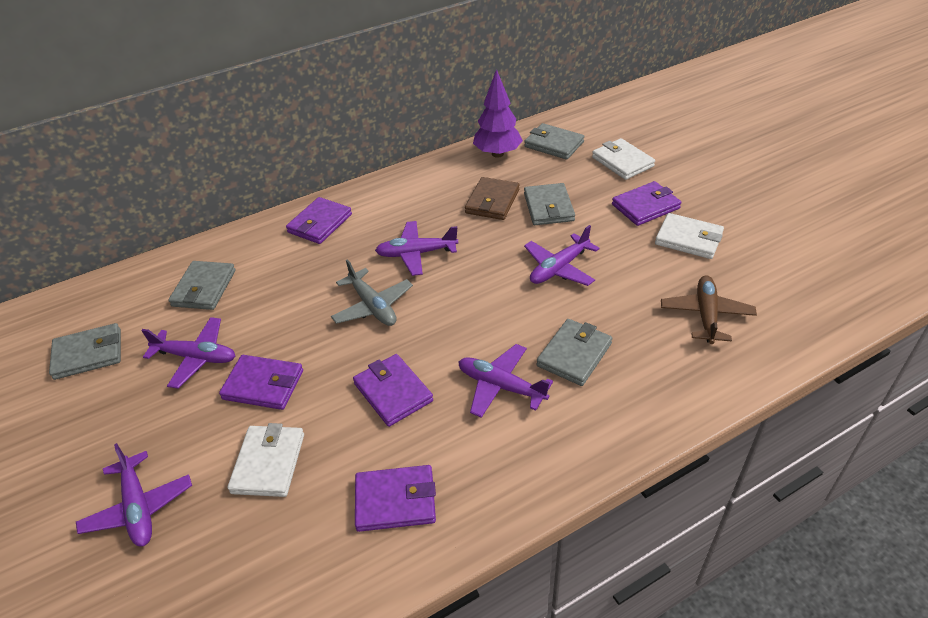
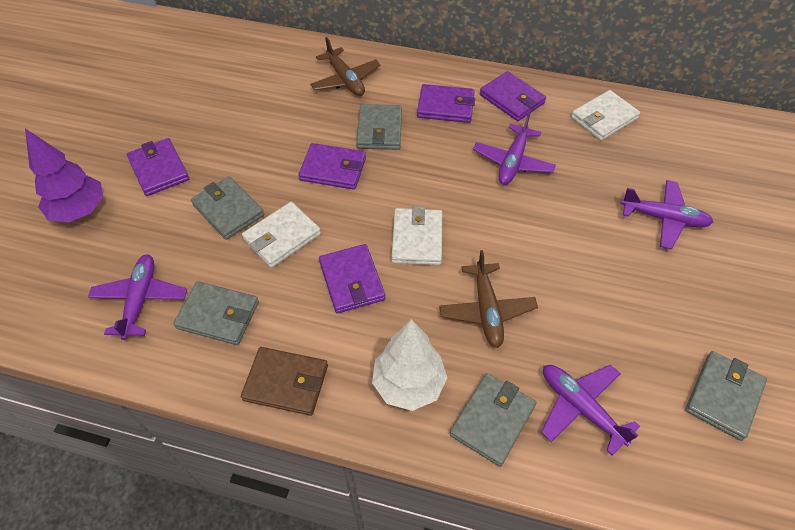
brown plane: [661,275,757,344] = 1 -> [310,37,381,96] [439,250,538,348] = 2
grey plane: [331,259,413,326] = 1 -> none = 0
purple plane: [76,443,192,547] [141,317,235,389] [375,221,459,276] [459,344,553,418] [524,225,600,286] = 5 -> [88,254,187,340] [473,113,556,185] [541,365,640,456] [620,180,713,249] = 4
white tree: none = 0 -> [372,319,447,411] = 1

